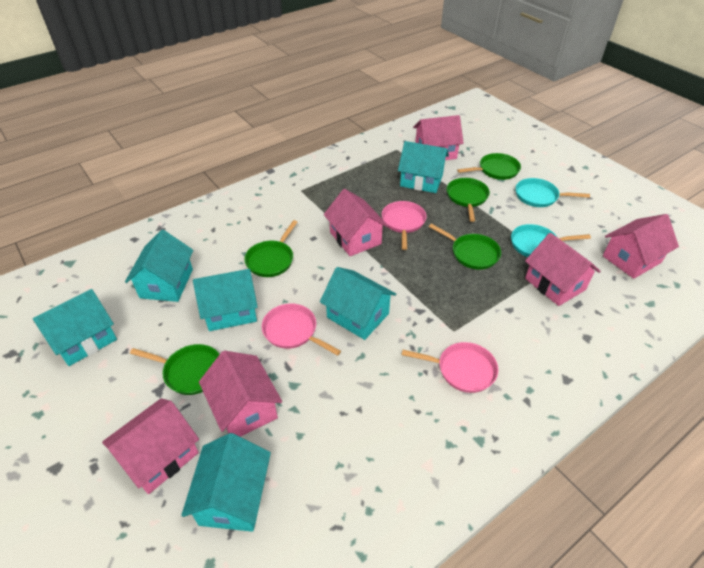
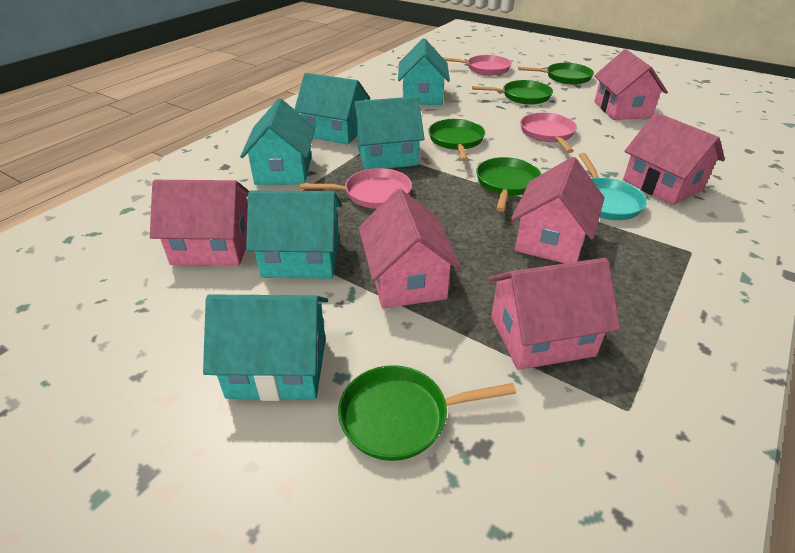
turquoise pan: [511,224,591,257] [516,178,590,207] = 2 -> [579,153,647,220] = 1

